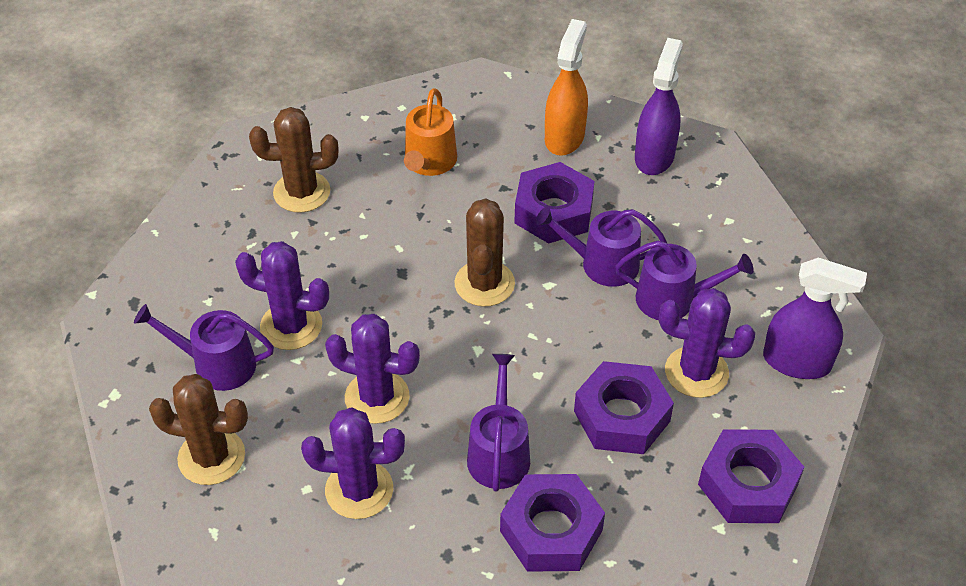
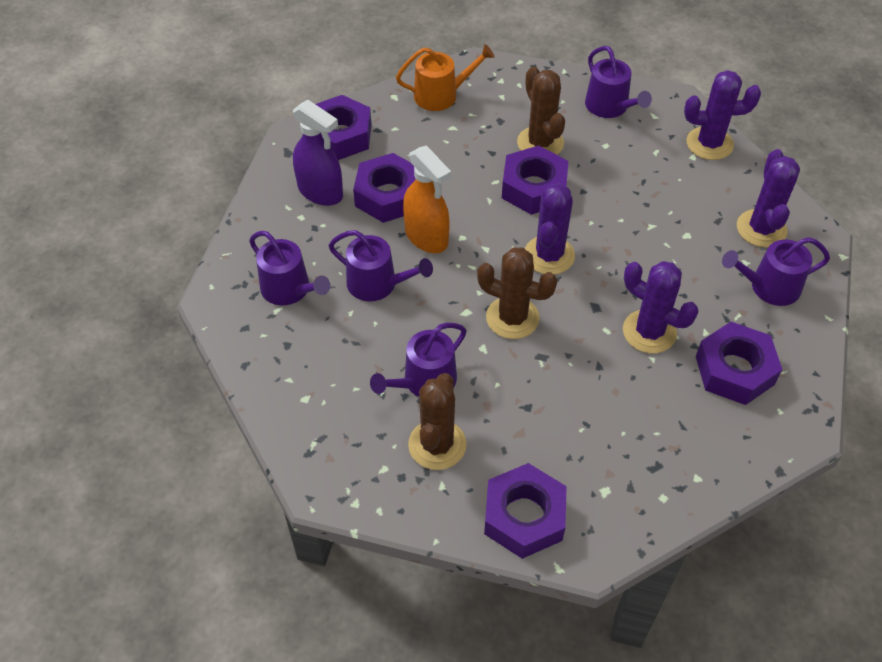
purple nut: [500,474,605,572] [514,162,594,244] [574,361,674,454] [698,429,804,523] = 4 -> [315,95,372,160] [353,153,416,223] [484,463,566,559] [502,145,568,215] [696,322,783,405] = 5
purple spray bottle: [635,38,683,175] [763,258,867,379] = 2 -> [293,100,343,206] = 1
purple watering can: [134,304,274,391] [467,354,530,492] [536,207,667,287] [615,241,754,320] = 4 -> [249,231,331,305] [329,230,433,301] [370,323,467,397] [585,46,652,118] [722,237,830,306] = 5

